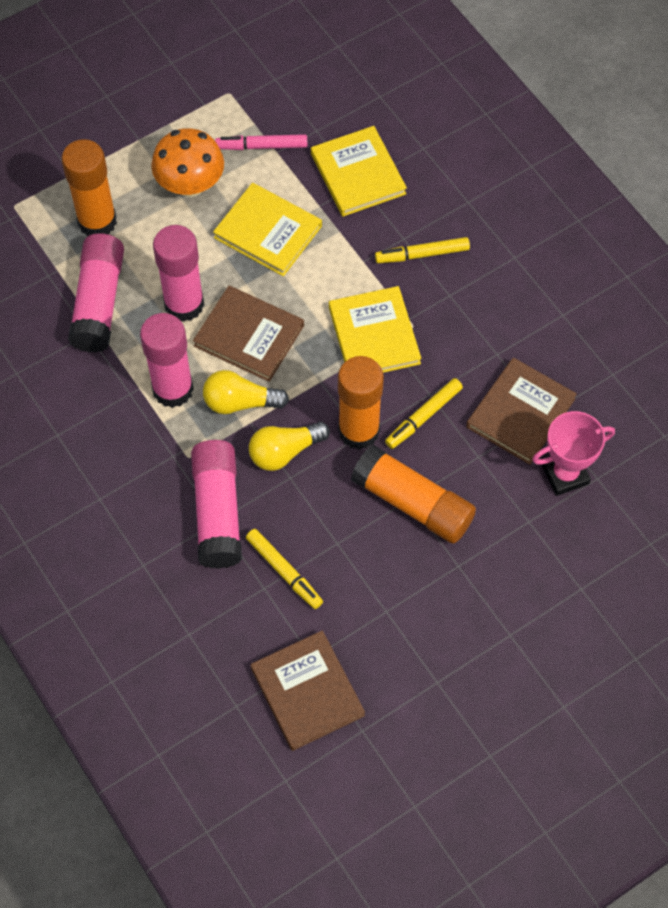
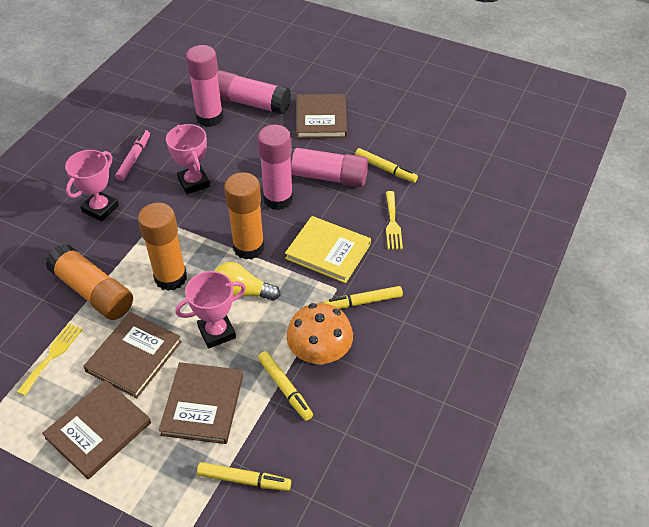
brown book: [193,286,304,382] [251,630,365,751] [466,358,577,465] = 3 -> [42,380,151,479] [83,312,182,398] [159,362,243,444] [297,94,347,138] = 4
pink trophy: [532,411,615,496] = 1 -> [65,150,119,222] [166,124,210,194] [175,271,246,349] = 3
yellow book: [213,183,322,276] [311,126,407,217] [329,286,422,373] = 3 -> [285,216,371,283] = 1
yellow fork: none = 0 -> [17,323,83,396] [386,191,403,250] = 2
yellow light bulb: [203,370,289,414] [249,422,330,471] = 2 -> [215,262,280,301] = 1
yellow marker: [246,529,323,609] [375,237,470,263] [385,378,463,449] = 3 -> [197,462,291,491] [258,351,313,421] [323,286,403,309] [355,148,418,183] = 4

